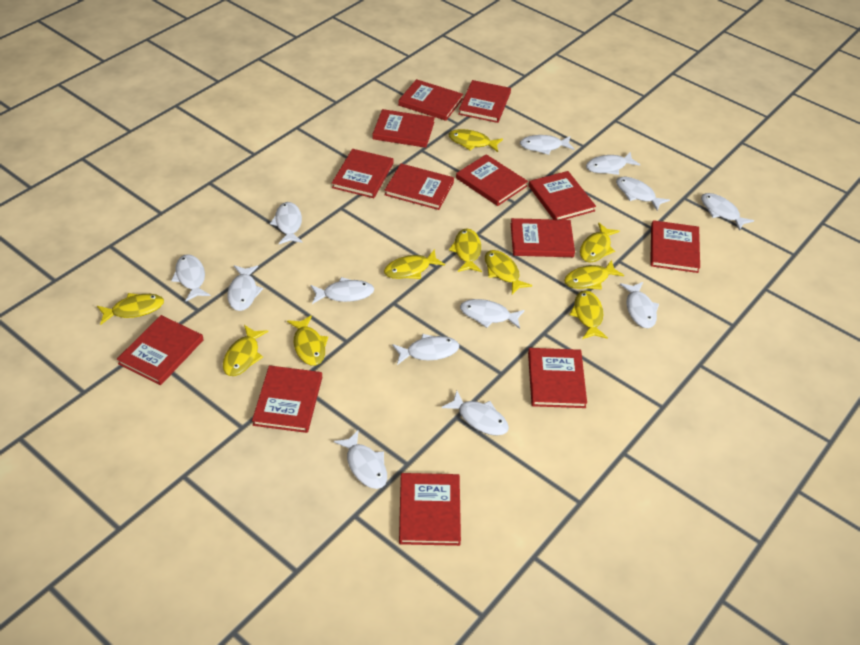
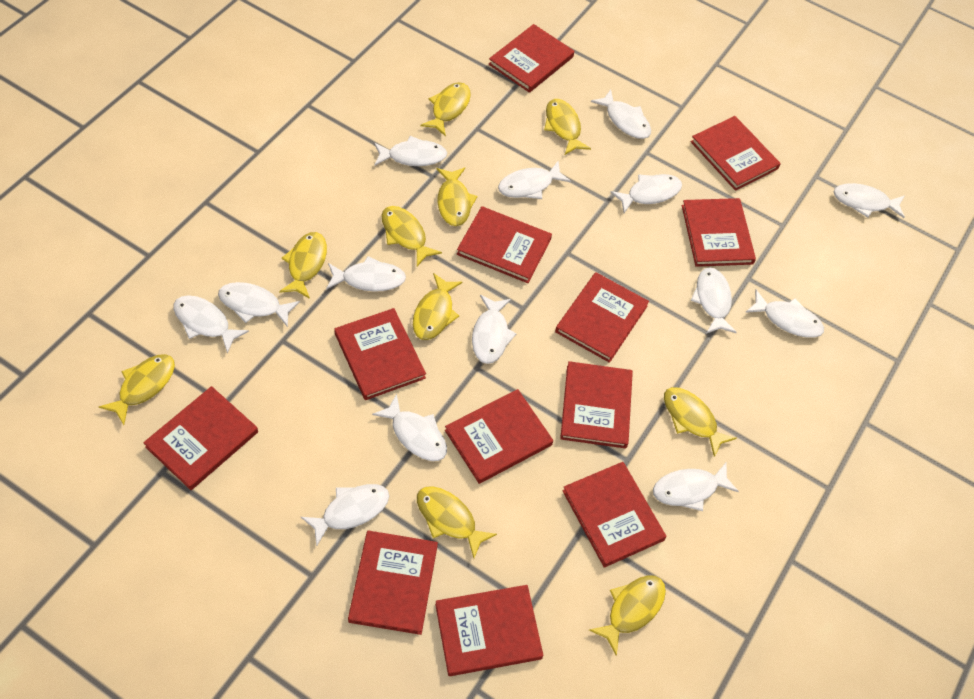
red book: [117,315,204,385] [252,365,322,433] [332,149,394,198] [373,109,435,148] [385,164,454,210] [398,79,463,121] [399,473,461,546] [456,154,528,206] [458,80,511,123] [511,218,575,257] [528,348,587,408] [529,171,596,220] [650,220,700,273] = 13 -> [143,386,258,490] [334,308,426,400] [348,530,438,635] [435,585,544,676] [445,389,553,484] [457,206,552,283] [489,24,574,93] [555,272,649,363] [560,361,633,448] [562,462,666,568] [682,198,756,267] [691,116,781,191] = 12
white fish: [171,254,211,302] [227,265,263,311] [270,202,303,244] [311,277,374,304] [334,430,387,489] [392,334,459,365] [441,391,509,435] [460,299,525,329] [520,135,574,155] [586,152,640,175] [616,177,670,211] [620,282,659,328] [701,193,754,231] = 13 -> [173,295,249,354] [218,282,300,327] [301,484,389,546] [326,256,406,292] [372,394,447,461] [374,136,447,166] [472,295,517,364] [498,161,571,199] [591,90,651,139] [610,174,682,213] [653,463,739,511] [691,267,737,334] [745,290,824,338] [833,183,905,218] = 14

